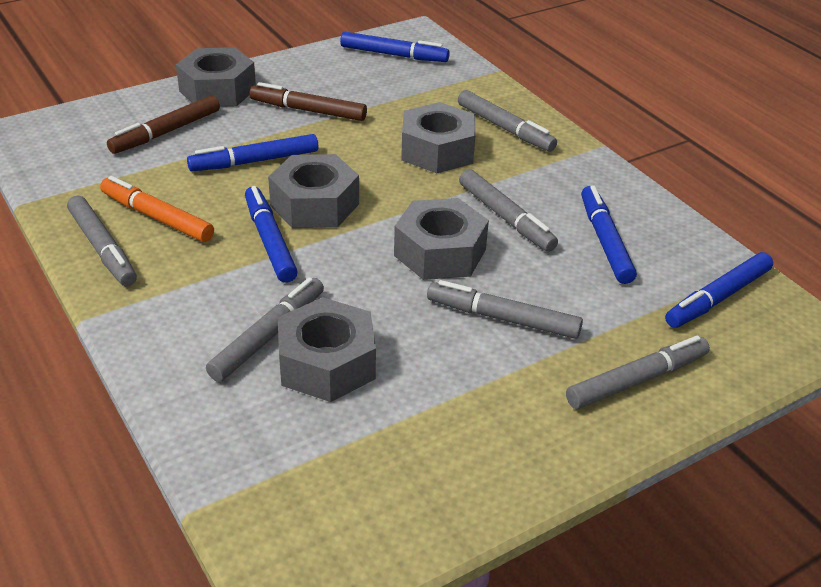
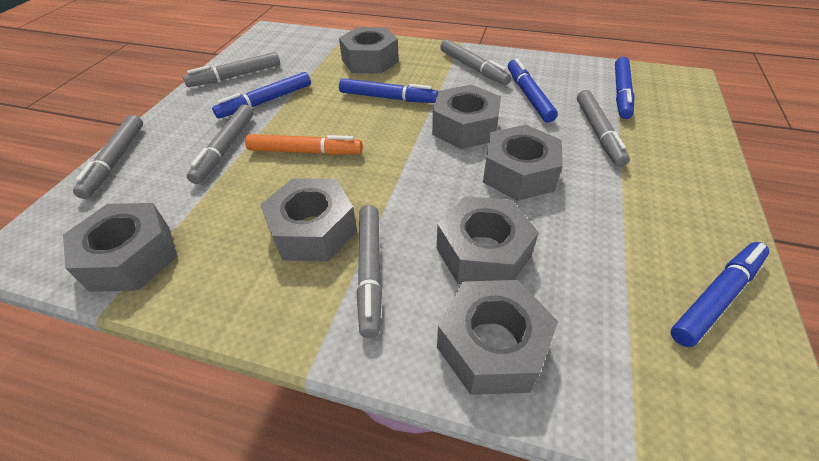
brown marker: [107,95,220,154] [249,82,367,121] = 2 -> none = 0
grey nut: [176,47,256,107] [268,154,359,228] [278,297,376,402] [394,198,489,280] [401,102,476,173] = 5 -> [63,203,178,292] [260,178,357,261] [339,27,399,74] [432,84,501,149] [437,196,539,284] [437,280,558,395] [483,125,563,201] = 7

